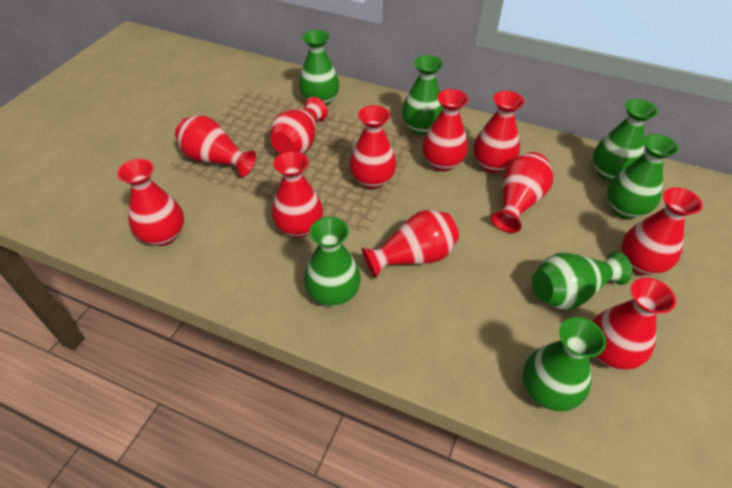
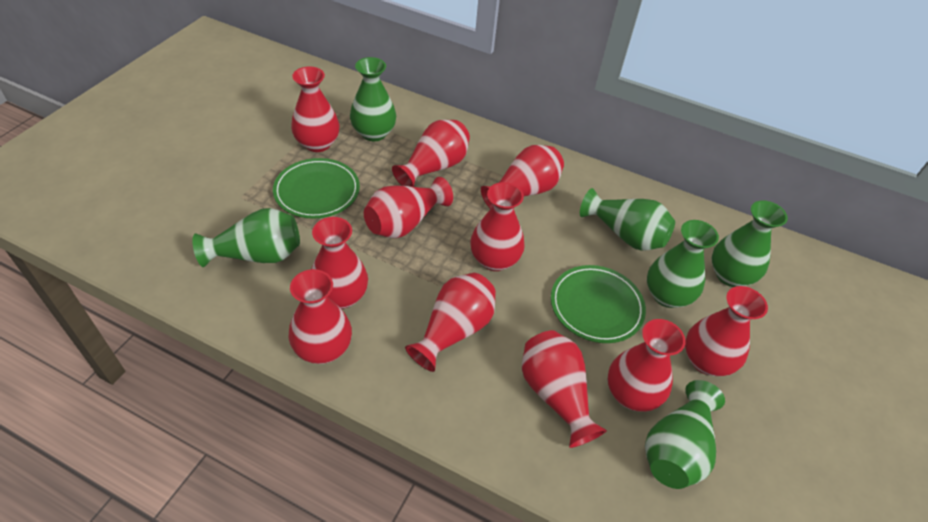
green plate: none = 0 -> [273,158,360,219] [551,265,646,343] = 2
green vase: [299,30,339,106] [304,217,361,306] [402,55,443,135] [522,317,606,412] [532,251,632,310] [593,99,658,181] [607,134,679,219] = 7 -> [192,208,300,267] [350,57,396,141] [580,188,675,251] [645,380,725,489] [647,220,719,308] [712,200,788,287] = 6

